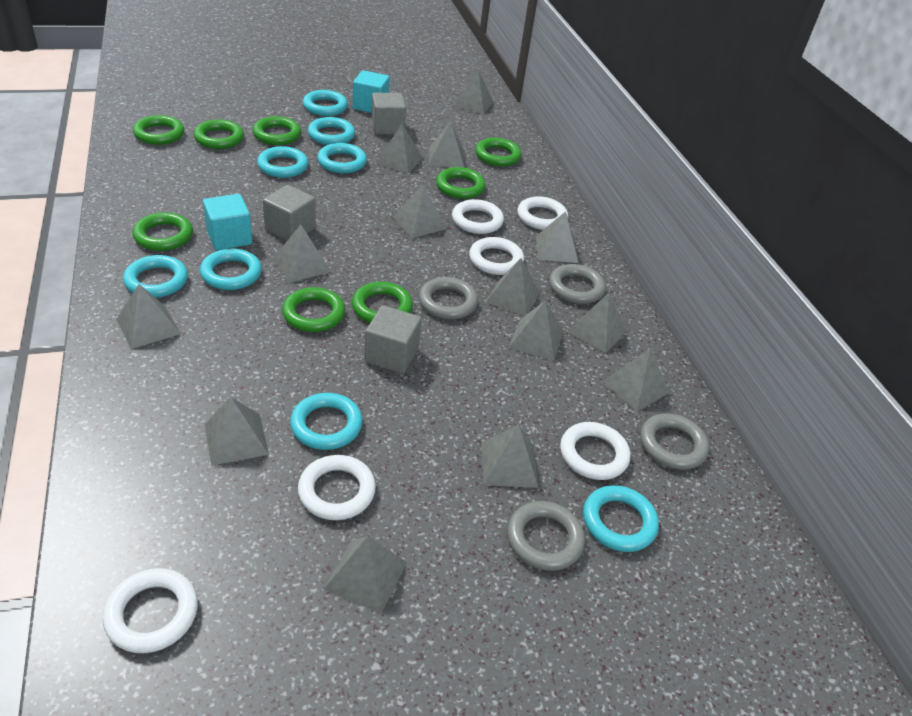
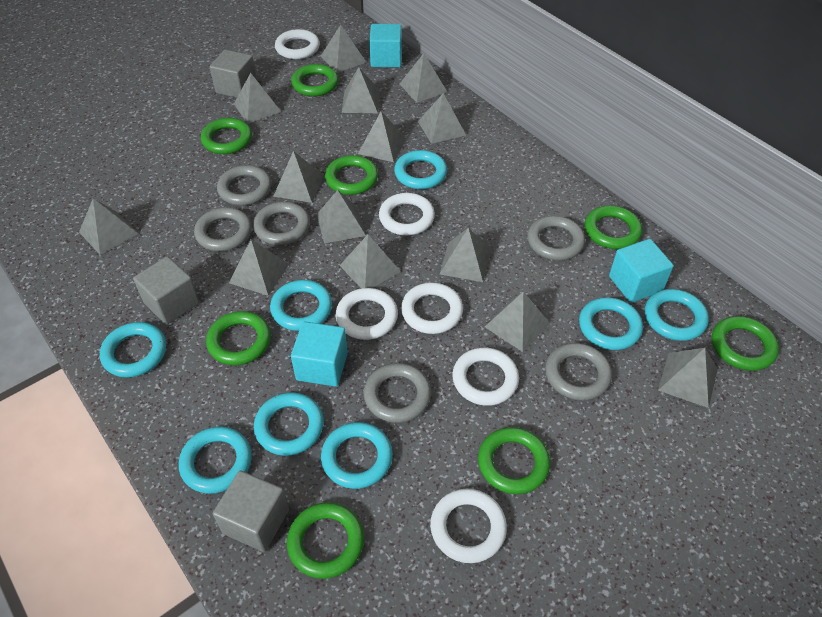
grey ring: [419,277,478,319] [507,501,585,571] [549,264,606,304] [640,413,709,470] = 4 -> [194,207,252,251] [217,165,271,206] [253,202,310,245] [364,363,431,423] [527,216,585,260] [545,343,612,401] = 6
turquoise cube: [203,194,252,250] [353,70,390,113] = 2 -> [291,321,348,387] [369,24,402,67] [609,239,674,303] = 3

